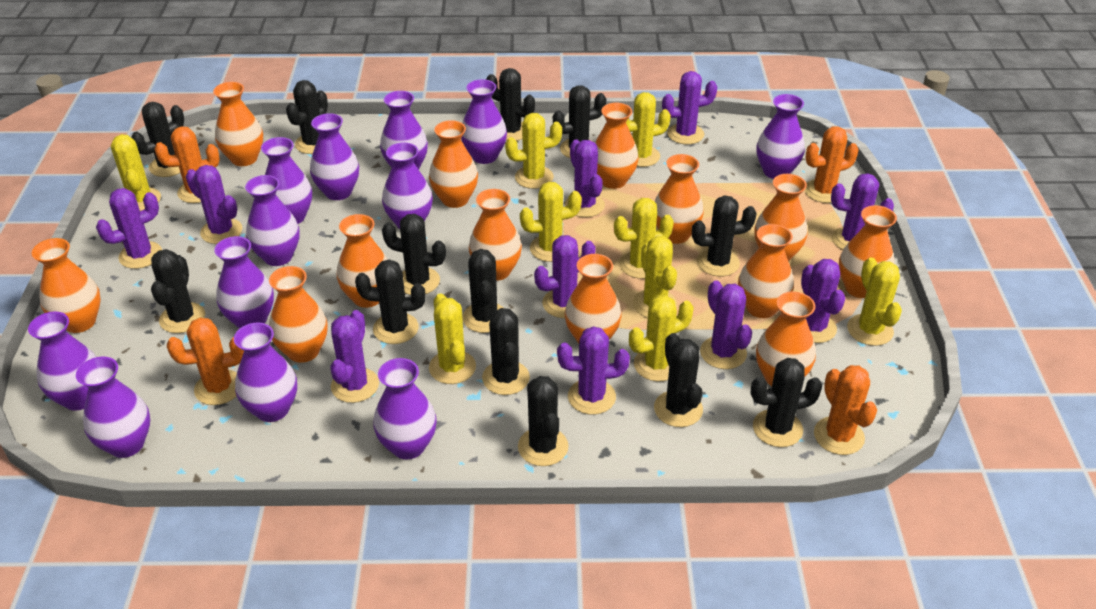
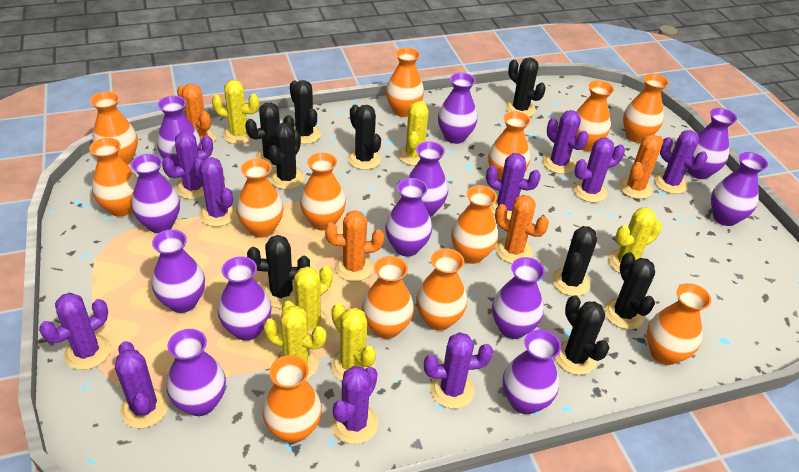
black cactus: [131,102,184,177] [151,249,205,333] [286,80,328,154] [355,260,425,344] [382,214,446,295] [462,249,503,333] [482,308,530,395] [486,68,535,141] [518,376,569,466] [553,85,606,158] [654,333,703,427] [692,195,757,276] [751,358,822,447] = 13 -> [245,103,294,168] [247,235,310,308] [268,123,305,190] [290,80,321,144] [347,105,381,170] [505,57,546,117] [552,226,597,296] [555,295,610,375] [604,252,655,329] = 9
yellow cactus: [111,134,161,211] [429,293,476,384] [505,113,562,189] [520,182,582,262] [614,198,674,279] [626,92,671,167] [629,295,694,382] [633,236,677,318] [847,257,902,346] = 9 -> [212,80,259,144] [263,306,326,379] [282,266,333,334] [331,303,376,381] [398,101,429,166] [608,208,662,273] = 6

